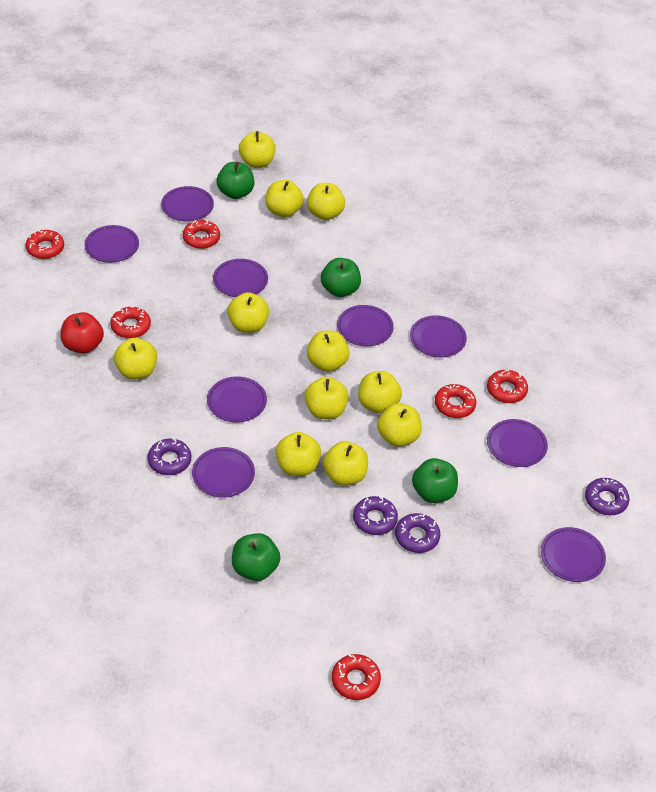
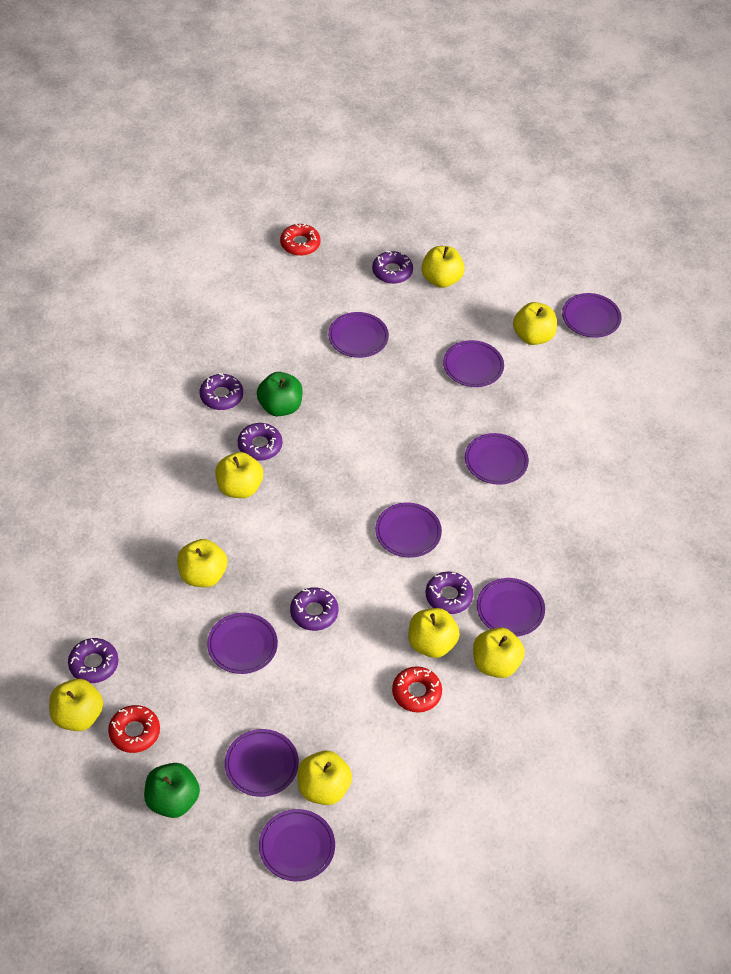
green apple: [217,162,255,199] [232,533,280,581] [321,258,361,297] [412,458,458,503] = 4 -> [144,763,200,818] [257,372,303,416] = 2
purple donut: [147,438,191,475] [353,496,398,535] [395,513,440,553] [585,478,629,515] = 4 -> [68,638,118,683] [200,373,243,410] [238,423,282,461] [290,587,338,631] [372,251,413,284] [426,572,473,614] = 6
red apple: [60,312,104,354] = 1 -> none = 0
red donut: [25,230,64,259] [110,306,151,338] [183,219,220,249] [332,654,381,700] [435,384,476,418] [487,369,528,403] = 6 -> [108,705,160,753] [280,224,321,256] [392,666,442,712] = 3
yellow apple: [114,338,157,380] [227,292,269,333] [239,131,276,168] [265,180,304,217] [275,432,321,476] [304,377,349,419] [307,183,345,220] [307,331,350,372] [323,441,368,486] [358,371,402,414] [377,403,422,447] = 11 -> [49,679,103,731] [177,539,227,587] [215,452,263,498] [298,751,352,805] [408,608,460,658] [421,246,465,288] [473,627,525,678] [513,302,557,345] = 8

